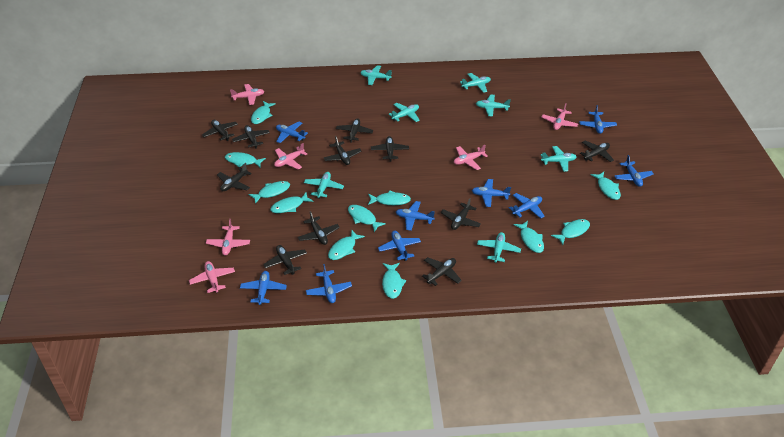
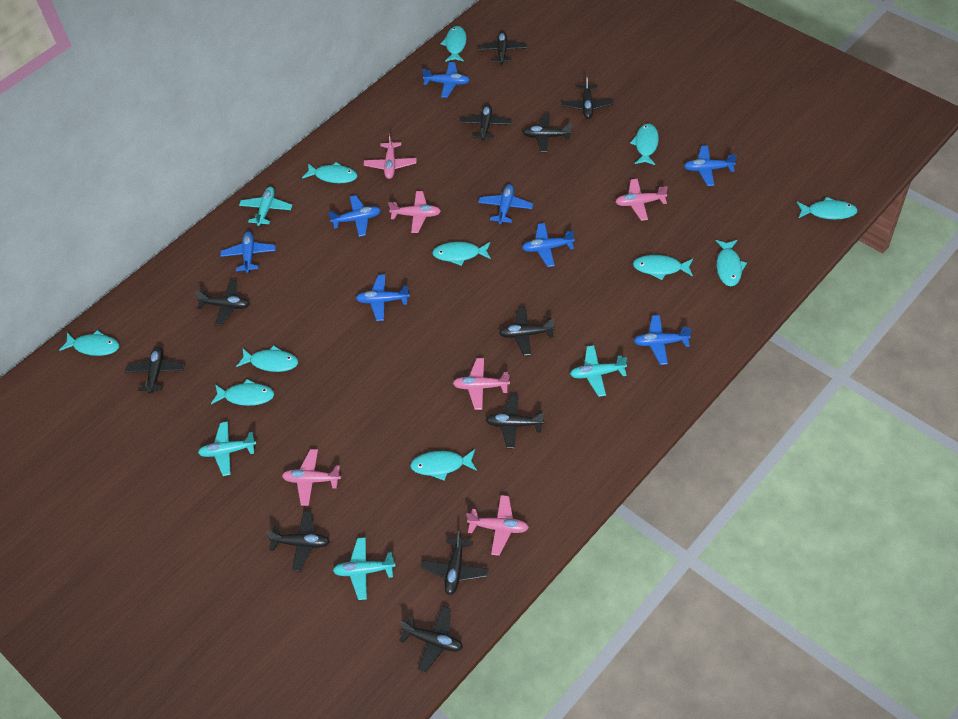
blue plane: [240,271,287,305] [276,121,308,143] [306,264,352,303] [378,231,421,261] [396,201,435,231] [472,179,511,207] [509,193,545,218] [579,105,617,134] [614,155,654,187] = 9 -> [220,231,276,273] [328,195,381,237] [356,274,410,321] [422,62,470,98] [478,184,533,225] [522,223,574,267] [634,315,692,365] [684,145,737,186] = 8
turquoise plane: [304,172,344,199] [360,65,392,85] [389,103,420,122] [460,73,491,93] [476,94,511,117] [477,232,521,263] [541,146,577,172] = 7 -> [198,422,257,476] [239,187,292,227] [333,537,396,600] [570,345,627,397] = 4

